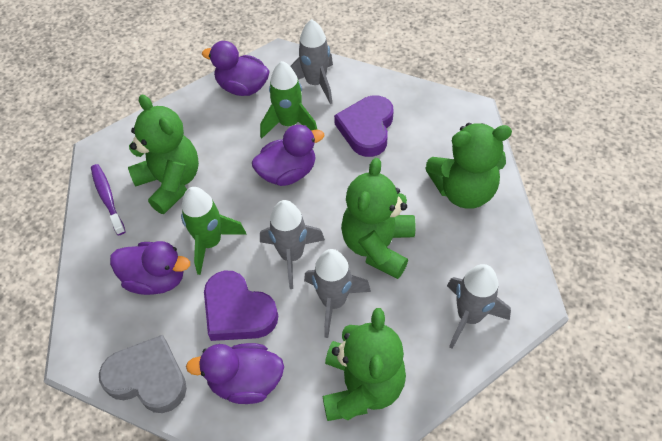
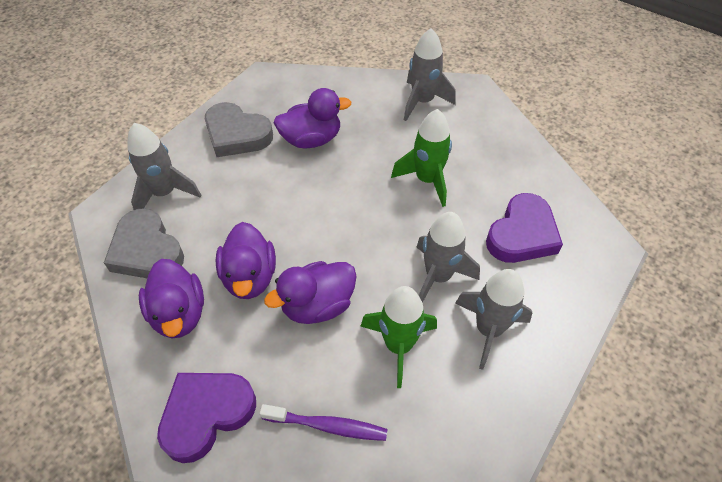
green teddy bear: [128,95,199,214] [322,308,406,421] [341,158,415,279] [425,123,512,209] = 4 -> none = 0
grey heart: [99,335,187,413] = 1 -> [104,208,184,278] [205,102,273,157] = 2

